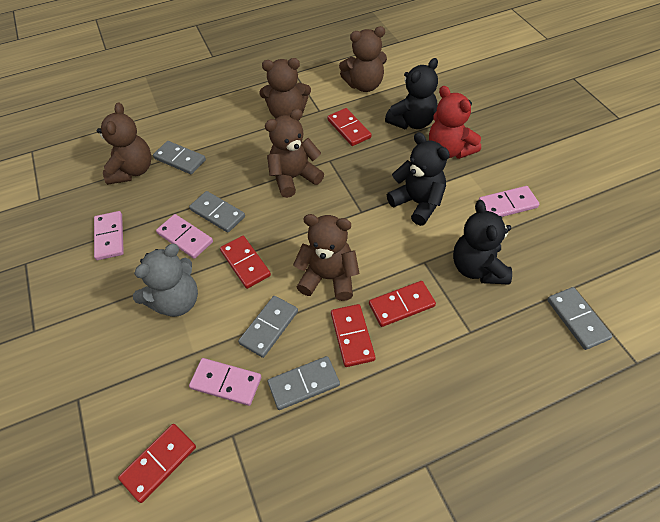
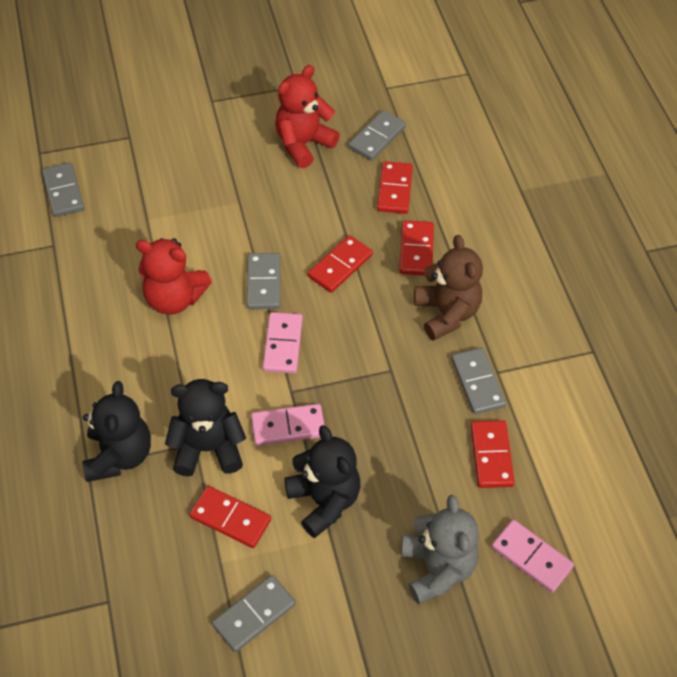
brown teddy bear: [97,102,152,185] [259,58,311,118] [265,109,324,198] [293,214,359,301] [339,26,387,92] = 5 -> [414,235,483,341] = 1
pink domino: [94,211,124,260] [156,214,213,259] [189,358,261,406] [479,186,540,217] = 4 -> [251,404,325,446] [263,312,303,374] [491,519,574,593] = 3
red teddy bear: [429,86,481,159] = 1 -> [136,238,212,315] [275,65,340,168] = 2

